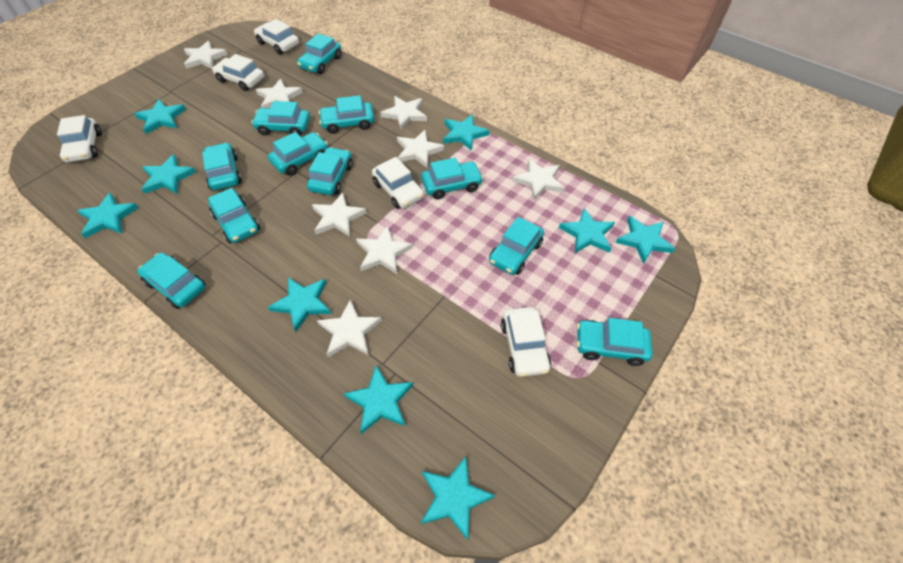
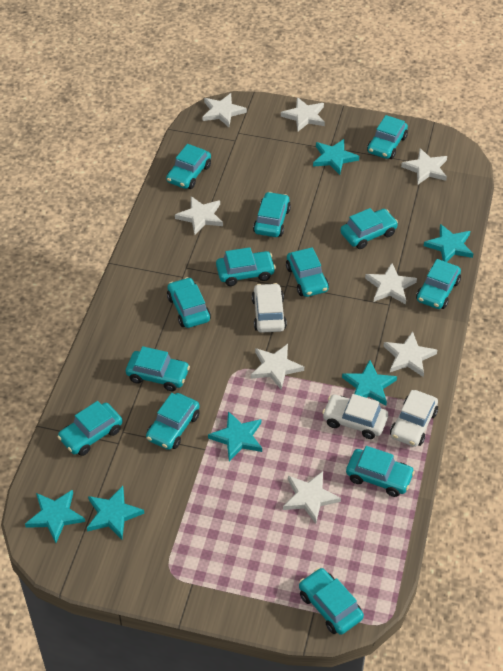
turquoise car: [137,252,206,309] [202,143,242,190] [208,188,260,243] [251,101,310,136] [268,132,328,176] [297,33,341,74] [307,147,353,195] [319,95,374,134] [421,158,483,200] [489,217,544,275] [577,318,652,366] = 11 -> [58,401,123,456] [126,346,190,391] [146,393,200,450] [166,144,211,189] [167,277,211,328] [216,247,276,286] [253,192,291,237] [286,247,329,297] [299,568,364,635] [340,208,398,249] [346,446,415,497] [367,115,408,159] [416,259,461,309] = 13
turquoise star: [77,193,139,238] [134,99,186,134] [141,154,196,194] [268,277,332,332] [344,366,413,434] [421,456,495,540] [443,114,490,150] [559,208,615,253] [615,216,675,264] = 9 -> [25,490,85,543] [87,486,144,539] [208,411,262,461] [313,139,359,175] [342,360,397,406] [424,224,473,262] = 6
white car: [57,115,102,162] [212,54,264,91] [254,19,299,54] [372,157,424,209] [501,307,551,377] = 5 -> [252,283,287,333] [322,394,388,439] [390,390,438,447] = 3

